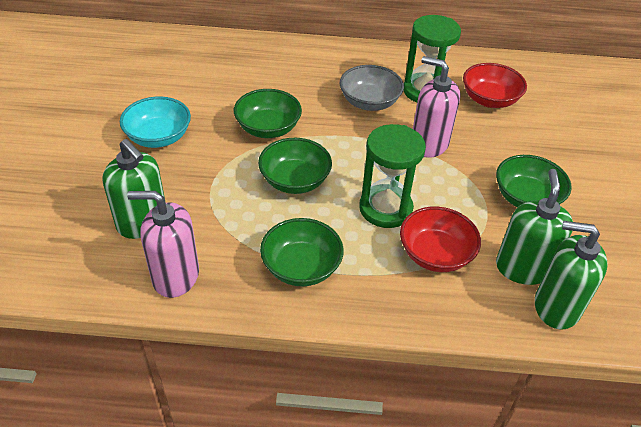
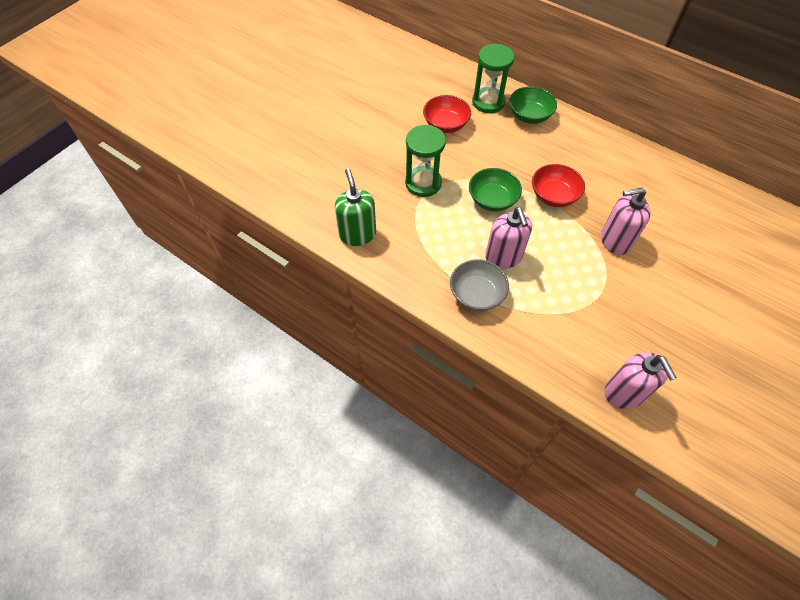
green bowl: [234,89,302,138] [258,138,332,194] [260,218,344,287] [496,155,572,207] = 4 -> [469,168,522,212] [509,86,557,124] = 2
green soap dispenser: [102,139,166,239] [496,169,573,285] [535,221,608,330] = 3 -> [335,168,376,246] = 1
pink soap dispenser: [127,191,199,298] [413,56,460,158] = 2 -> [485,207,532,269] [601,188,651,255] [604,352,677,409] = 3
turquoise bowl: [120,96,191,148] = 1 -> none = 0

